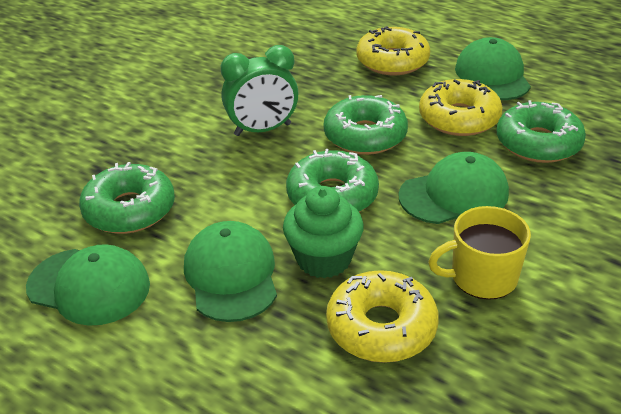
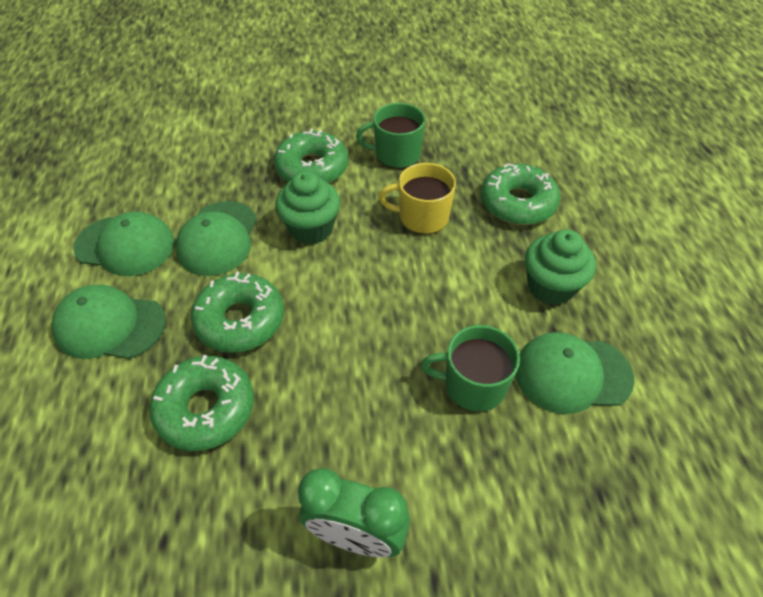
green cupcake: [283,186,364,278] = 1 -> [276,171,340,245] [525,229,596,305] = 2
green mug: none = 0 -> [356,103,425,169] [421,325,520,412] = 2
yellow donut: [326,270,439,363] [357,26,430,75] [419,79,503,136] = 3 -> none = 0

